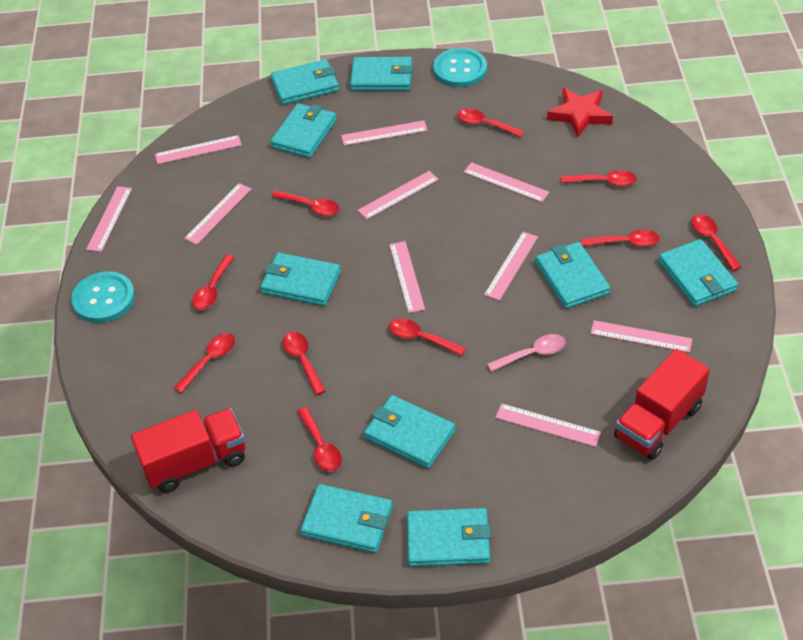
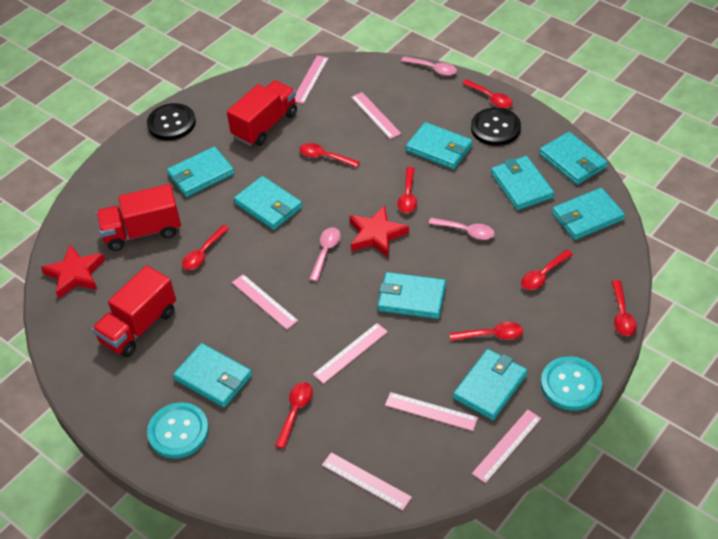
black button: none = 0 -> [147,103,196,140] [471,108,521,146] = 2
pink ruler: [86,186,132,252] [155,135,242,164] [184,183,251,245] [341,120,428,146] [358,171,439,219] [389,241,425,313] [464,162,549,202] [484,232,538,301] [495,403,601,447] [590,320,692,353] = 10 -> [232,274,298,330] [295,56,329,104] [313,323,388,384] [322,452,412,511] [351,92,401,139] [385,392,478,431] [472,410,541,483] = 7
pink spoon: [487,334,566,372] = 1 -> [309,227,341,282] [401,56,457,76] [428,218,495,240] = 3
red spoon: [174,333,235,393] [192,255,235,310] [272,191,340,216] [283,332,325,395] [297,407,342,471] [389,319,466,356] [457,109,525,137] [561,170,637,186] [581,230,660,247] [691,214,742,271] = 10 -> [182,225,230,270] [275,382,313,449] [300,143,360,168] [397,167,417,213] [450,322,523,341] [462,79,513,108] [521,250,573,290] [612,280,637,336] = 8
red star: [547,88,613,137] = 1 -> [41,245,105,299] [350,205,409,257] = 2
red truck: [131,408,245,493] [614,349,710,460] = 2 -> [92,265,176,357] [96,184,181,251] [227,80,297,146] = 3

